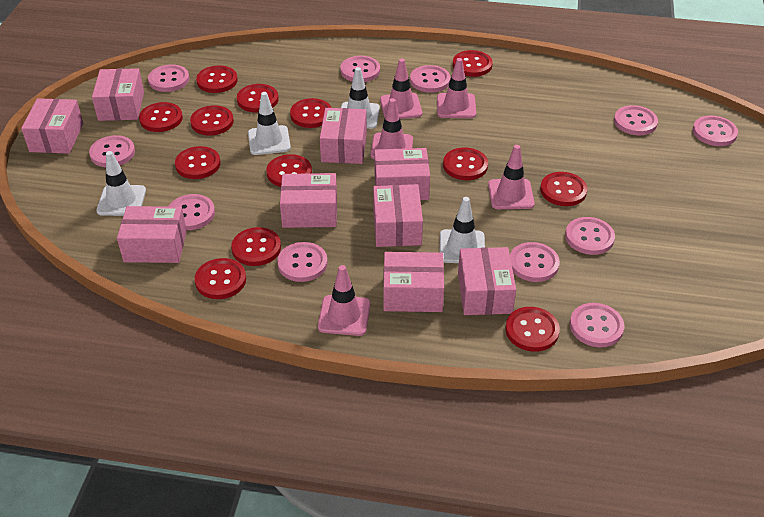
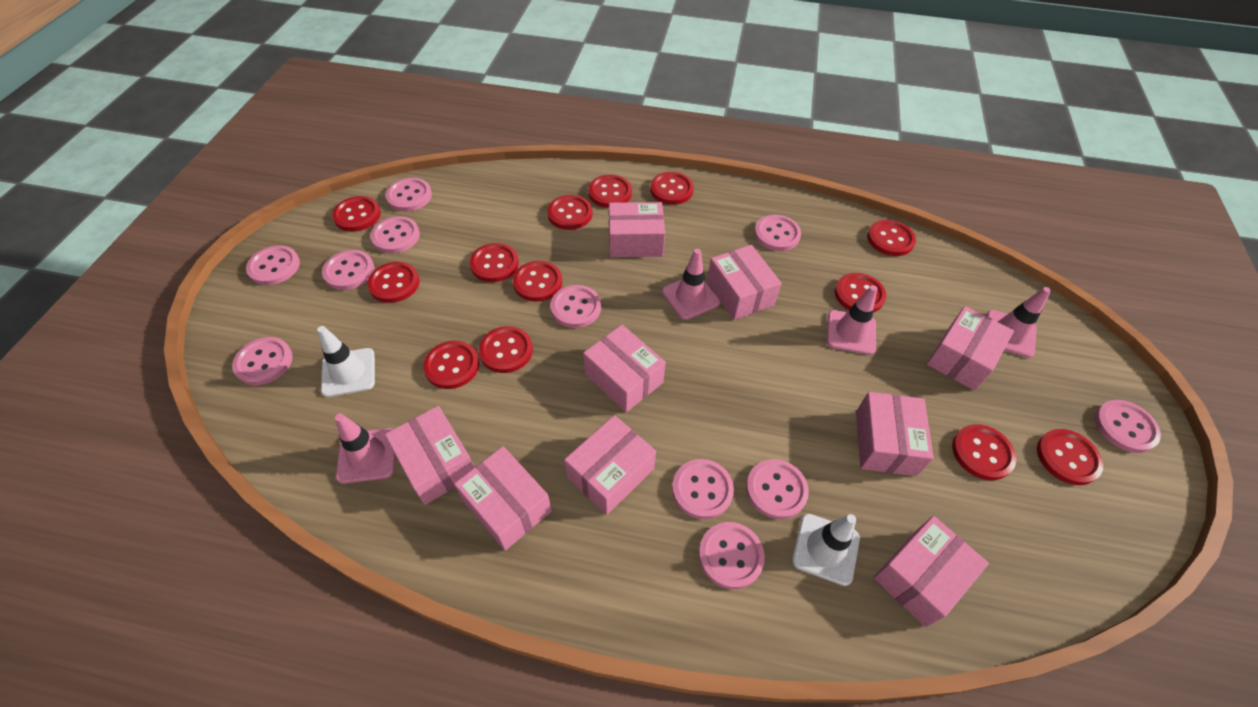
pink traffic cone: [318,265,370,336] [370,98,413,159] [380,58,422,119] [437,58,476,118] [488,145,535,209] = 5 -> [335,414,395,484] [662,249,720,320] [827,285,877,355] [986,287,1051,358] = 4
white traffic cone: [96,151,146,216] [248,92,291,155] [341,67,380,129] [439,197,485,263] = 4 -> [317,326,375,397] [792,514,860,586] = 2

